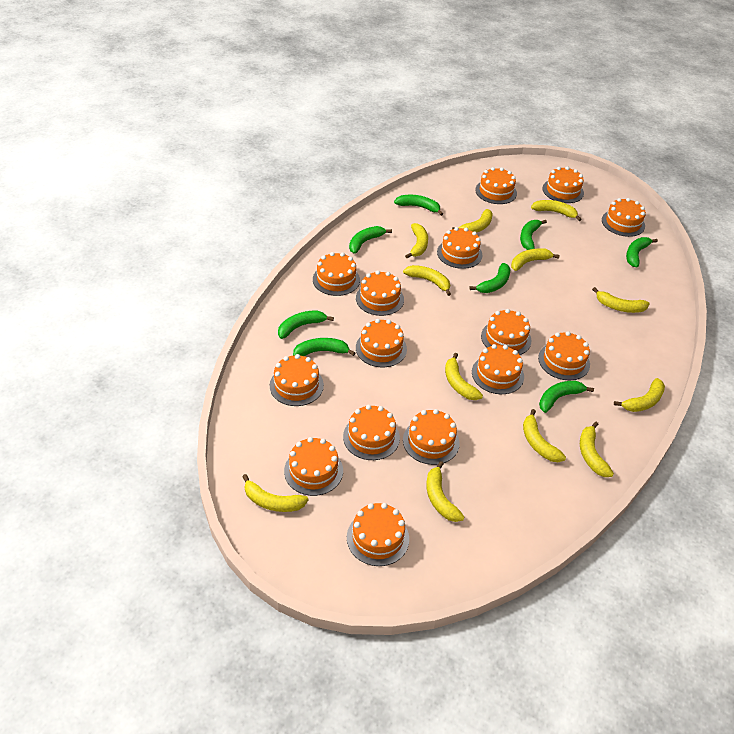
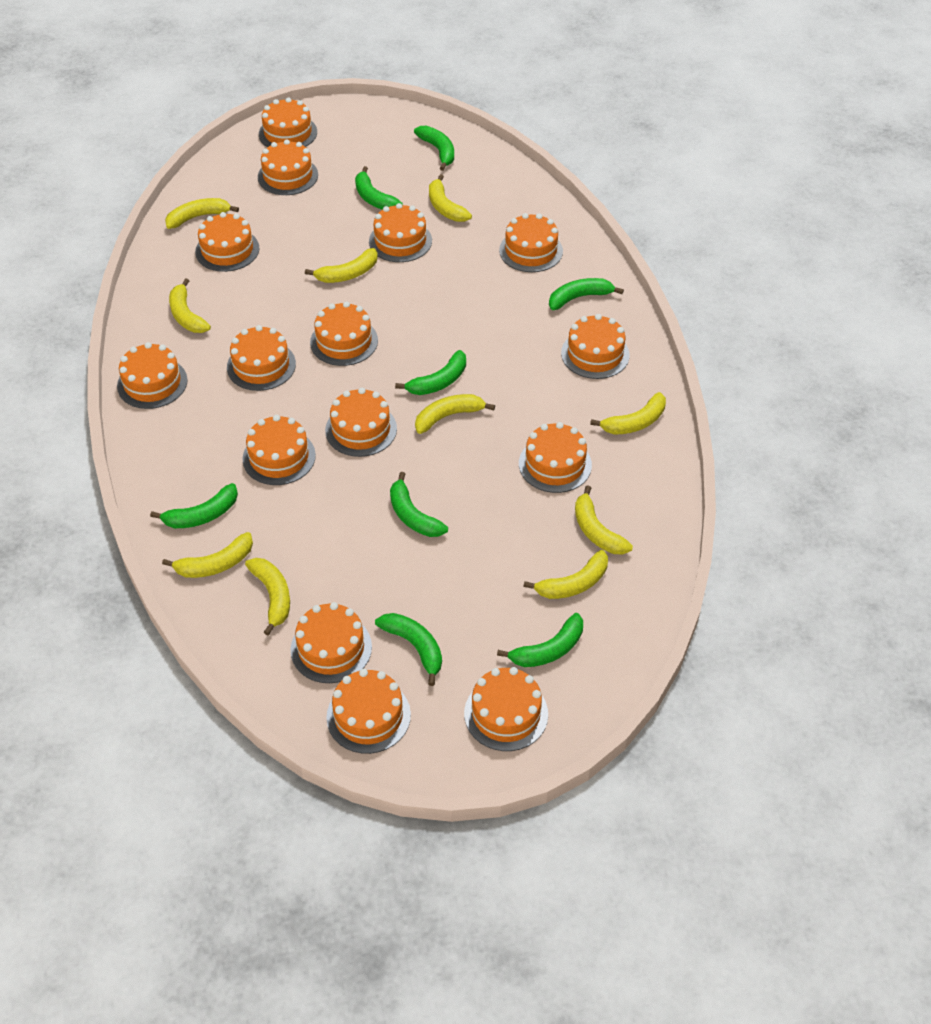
yellow banana: [242,474,309,512] [403,265,451,296] [405,223,428,258] [426,461,464,522] [445,353,483,400] [452,209,493,233] [511,248,560,271] [523,409,566,462] [531,200,582,221] [580,422,614,477] [592,287,650,313] [614,378,665,412] = 12 -> [162,532,253,578] [165,198,239,229] [169,278,211,333] [245,558,290,635] [305,248,378,283] [415,394,495,434] [429,174,472,222] [523,550,608,599] [575,485,633,554] [590,392,666,435] = 10

